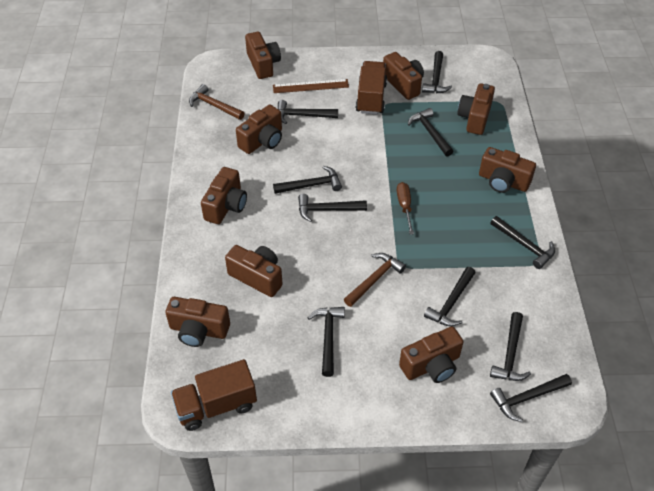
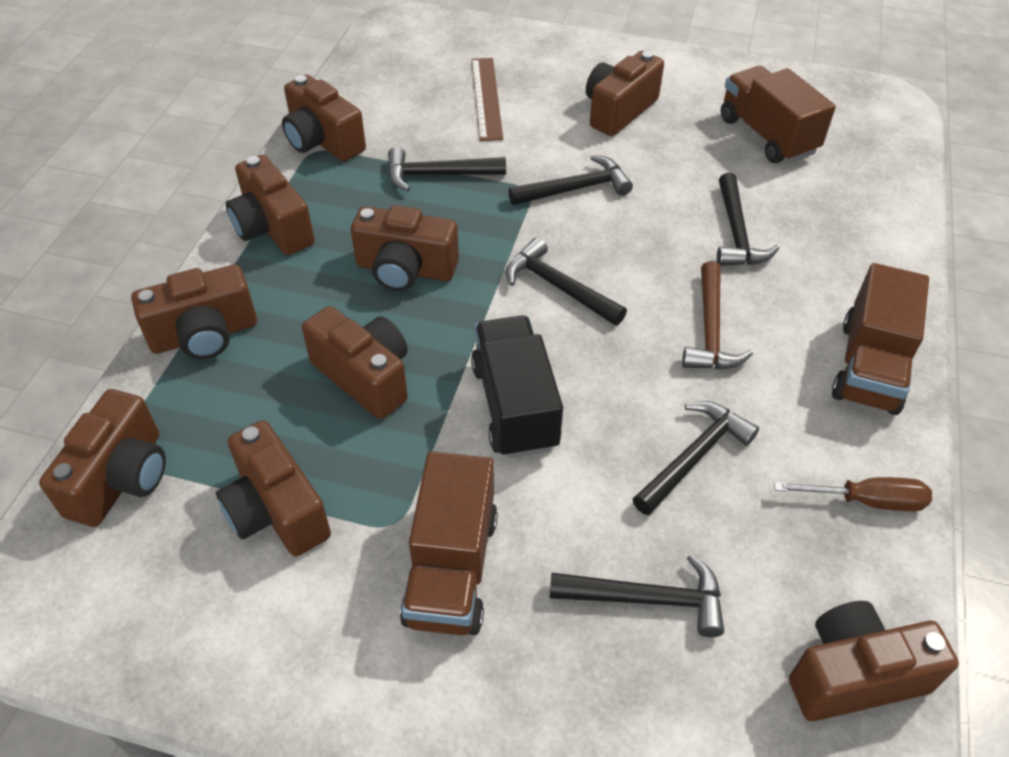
black hammer: [273,166,342,194] [278,100,338,124] [298,194,367,222] [308,307,345,377] [408,108,453,157] [422,51,452,93] [424,267,475,327] [490,312,531,381] [490,374,572,422] [491,216,555,269] = 10 -> [388,147,506,191] [506,237,627,326] [508,155,633,205] [550,554,724,637] [633,401,759,515] [717,173,779,266] = 6
black truck: none = 0 -> [471,315,563,458] = 1
brown hammer: [189,84,245,120] [344,253,406,307] = 2 -> [682,261,753,370] = 1
brown truck: [171,359,257,431] [356,61,387,114] = 2 -> [400,451,498,636] [721,66,836,163] [832,263,929,415] = 3

